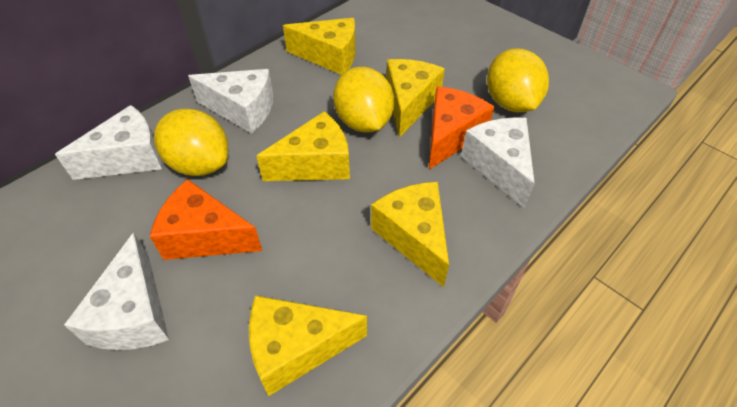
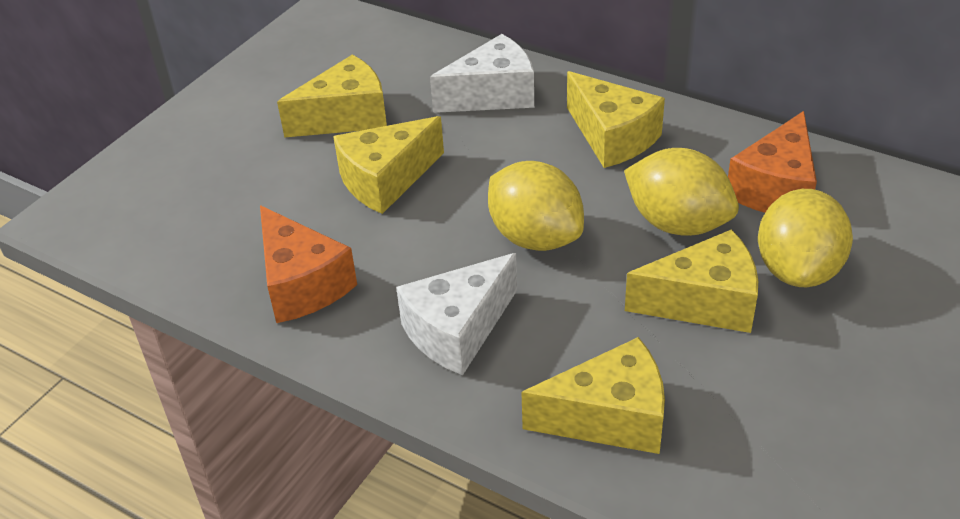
white cheese: [55,105,162,180] [64,232,169,350] [188,69,274,133] [461,118,535,208] = 4 -> [396,253,517,375] [430,34,534,113] = 2

